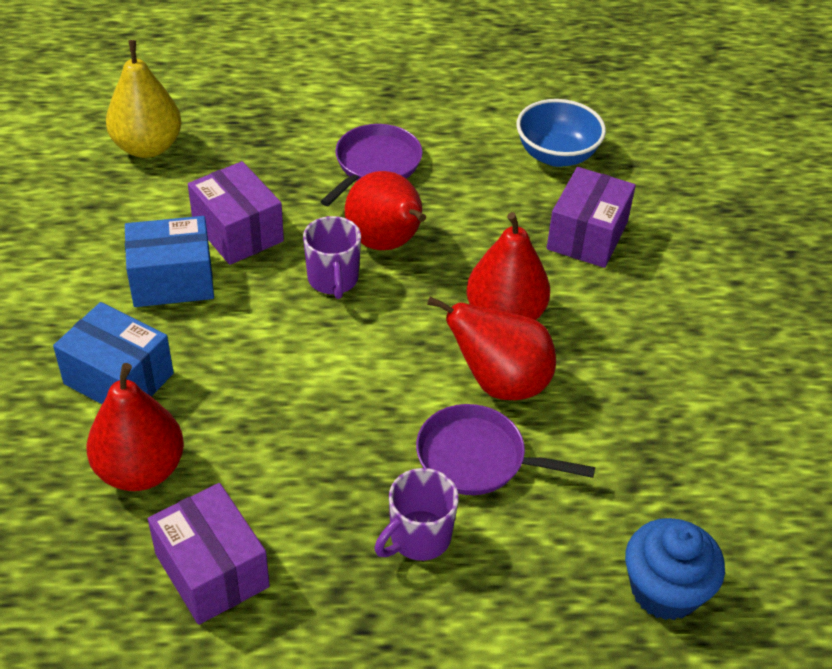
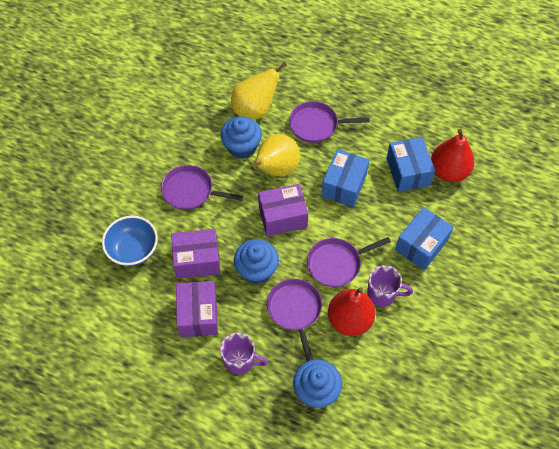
blue box: [53,302,174,404] [125,216,214,307] = 2 -> [321,149,369,207] [386,137,435,192] [395,207,454,270] = 3
blue cupcake: [625,518,725,620] = 1 -> [221,116,262,159] [234,239,279,284] [293,359,342,408] = 3
purple pan: [320,124,423,206] [416,404,595,495] = 2 -> [161,165,243,210] [267,279,322,362] [289,101,370,143] [307,237,391,287] = 4
red pear: [86,363,184,491] [345,171,426,250] [427,296,556,400] [466,212,550,320] = 4 -> [328,287,376,336] [431,129,474,182] = 2
yellow pear: [106,40,182,158] = 1 -> [231,62,287,120] [251,134,300,177] = 2

